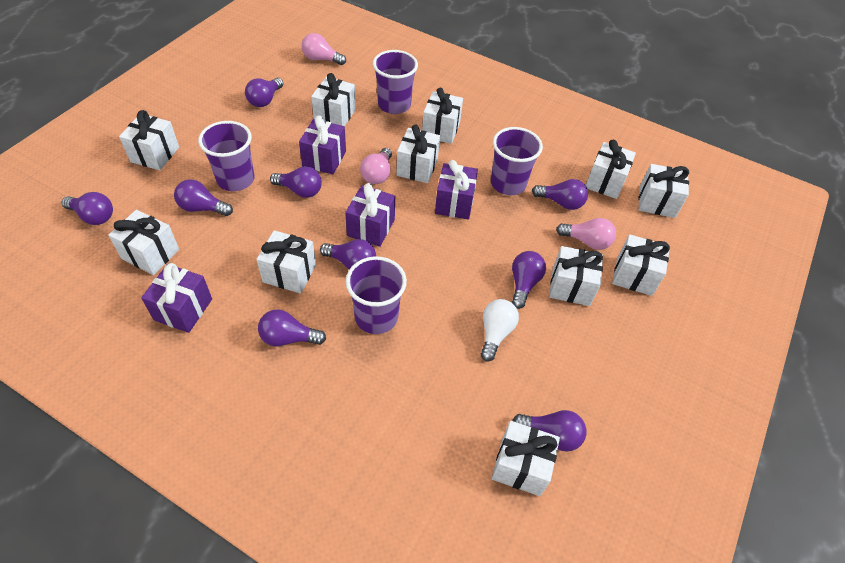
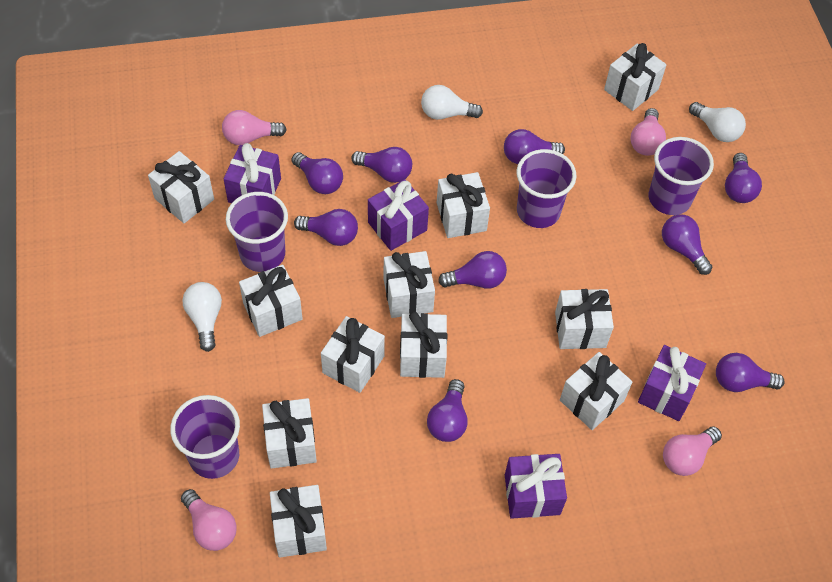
pink light bulb: [302,33,346,65] [360,148,392,184] [556,218,616,250] = 3 -> [181,489,237,551] [222,110,287,145] [630,108,666,156] [663,427,722,476] = 4
white light bulb: [481,299,519,361] = 1 -> [182,282,222,352] [421,85,483,120] [689,102,746,142] = 3

